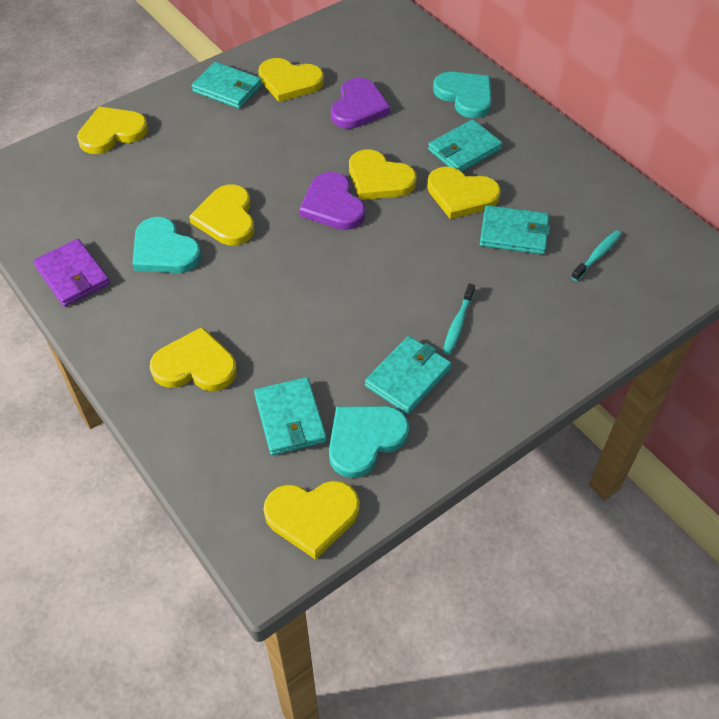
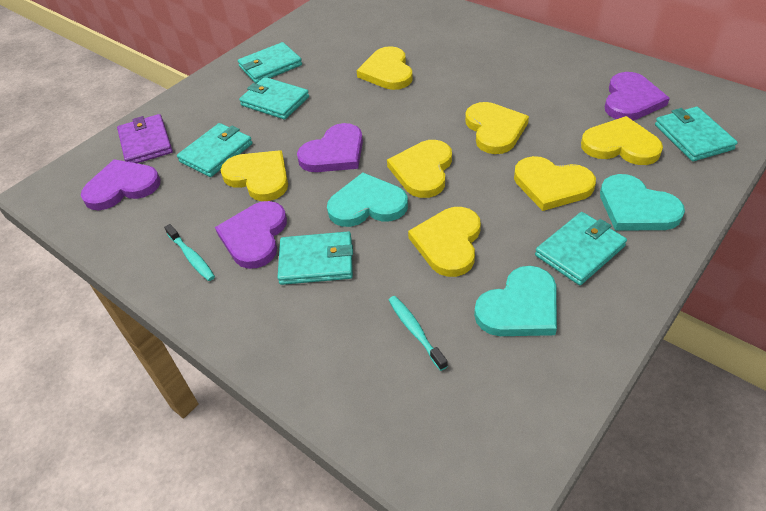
purple heart: [299,172,365,230] [331,78,391,129] = 2 -> [81,159,160,210] [215,201,287,269] [297,123,363,172] [605,72,670,120] = 4
turquoise wallet: [192,62,262,109] [254,377,327,455] [365,336,452,414] [428,119,503,172] [480,205,550,254] = 5 -> [177,123,252,177] [238,42,302,84] [239,77,309,120] [278,232,353,285] [535,212,627,285] [655,107,738,161] = 6

